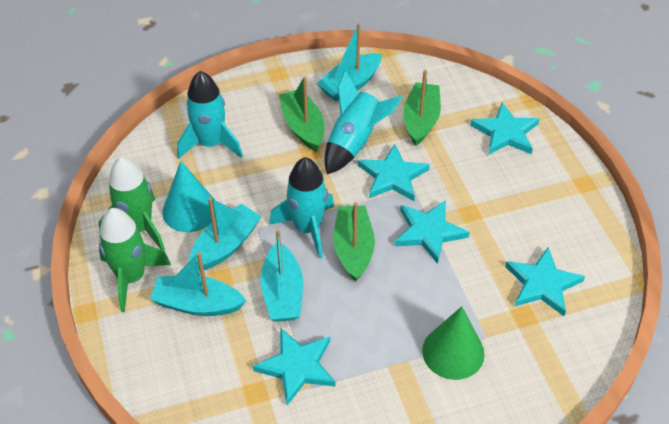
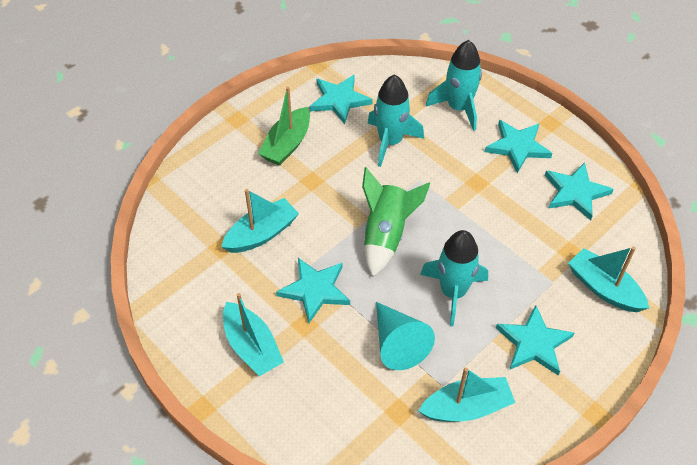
green boat: [279,76,324,151] [333,202,375,282] [403,70,441,146] = 3 -> [258,86,310,166] = 1
green cone: [422,306,485,380] = 1 -> none = 0
green rocket: [98,157,165,251] [99,208,171,312] = 2 -> [362,167,430,277] = 1

